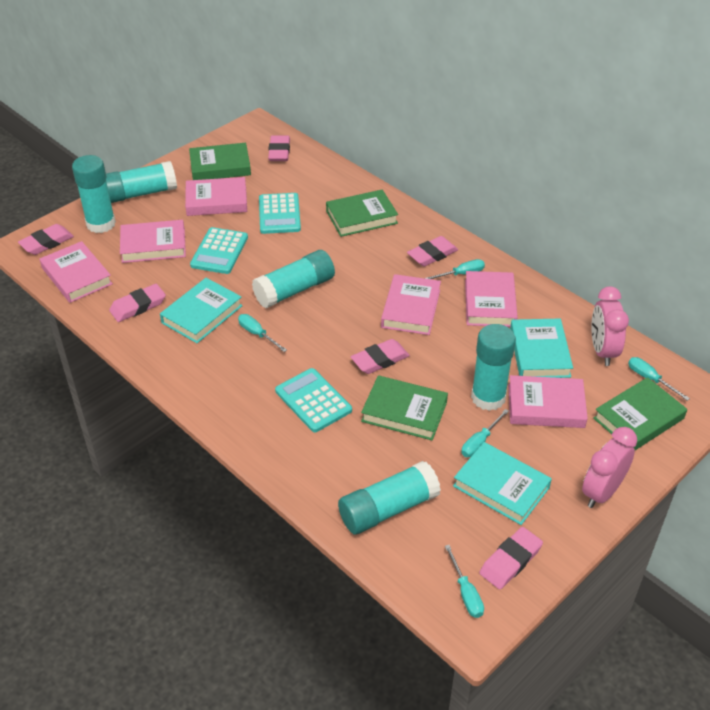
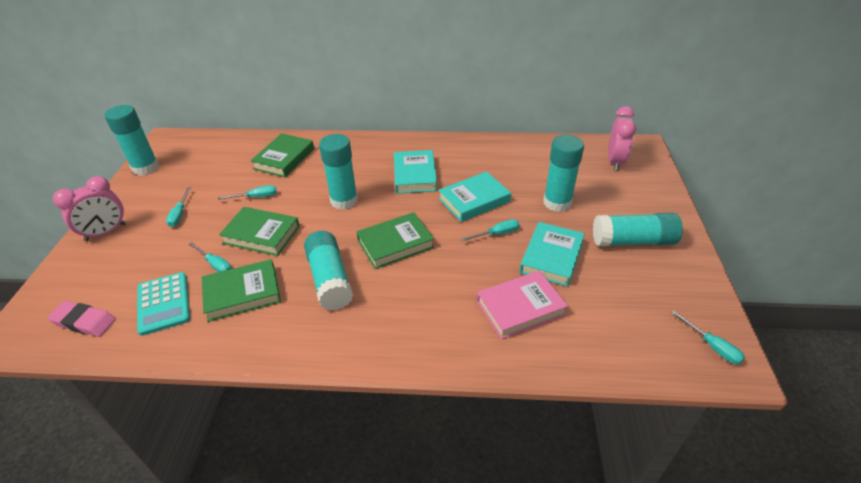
pink book: [40,241,113,303] [120,220,186,263] [185,177,247,216] [381,274,441,335] [465,271,518,327] [508,375,588,428] = 6 -> [477,271,568,339] = 1
pink eraser: [18,224,74,255] [109,284,166,322] [268,135,290,161] [351,339,410,374] [407,236,458,267] [479,527,543,589] = 6 -> [47,301,116,337] = 1
turquoise calculator: [190,227,248,274] [259,193,301,234] [275,368,352,432] = 3 -> [137,272,190,336] = 1

